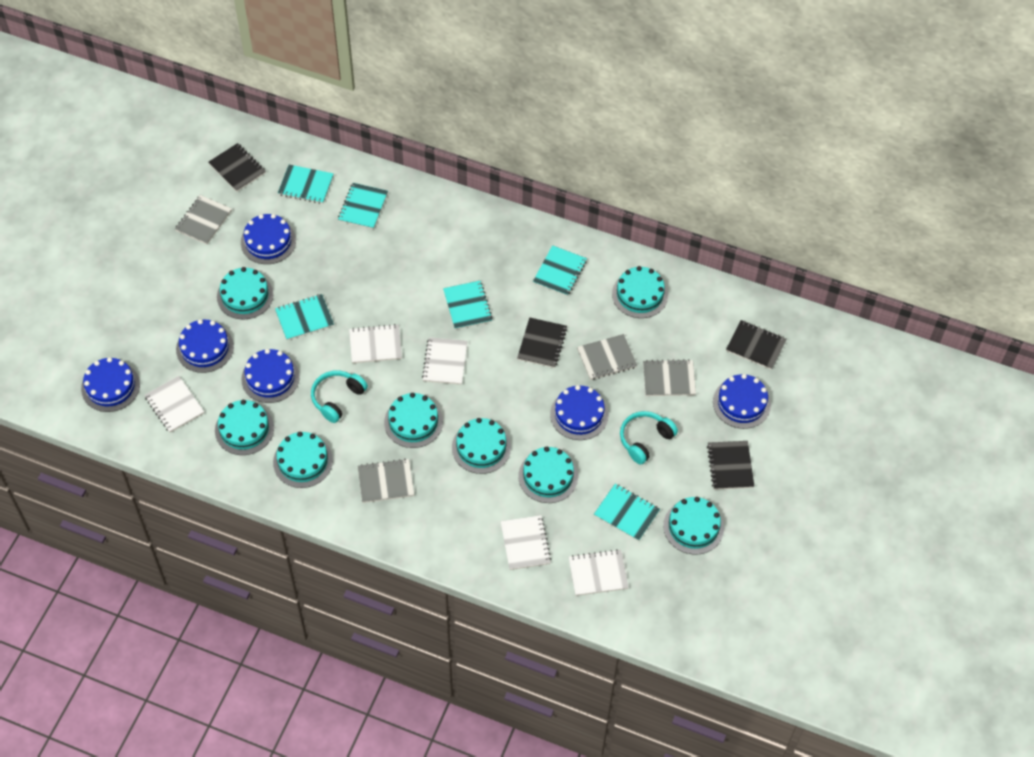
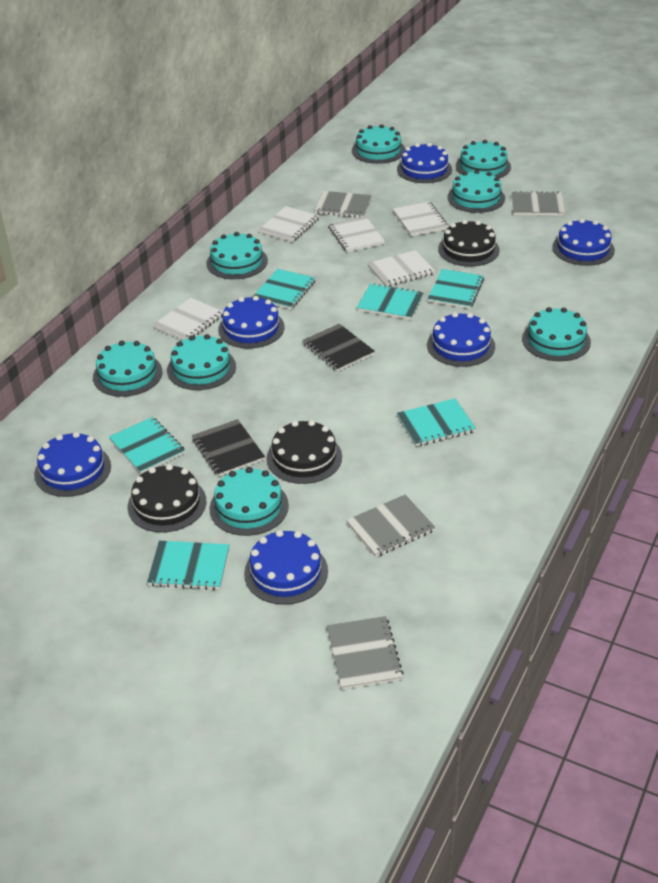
black cake: none = 0 -> [127,464,206,532] [267,420,342,484] [438,220,500,267] = 3
black notebook: [208,143,266,192] [517,318,567,368] [707,441,754,490] [726,320,787,370] = 4 -> [192,419,265,477] [302,324,375,372] = 2
turquoise headphones: [311,370,368,423] [620,411,678,464] = 2 -> none = 0

